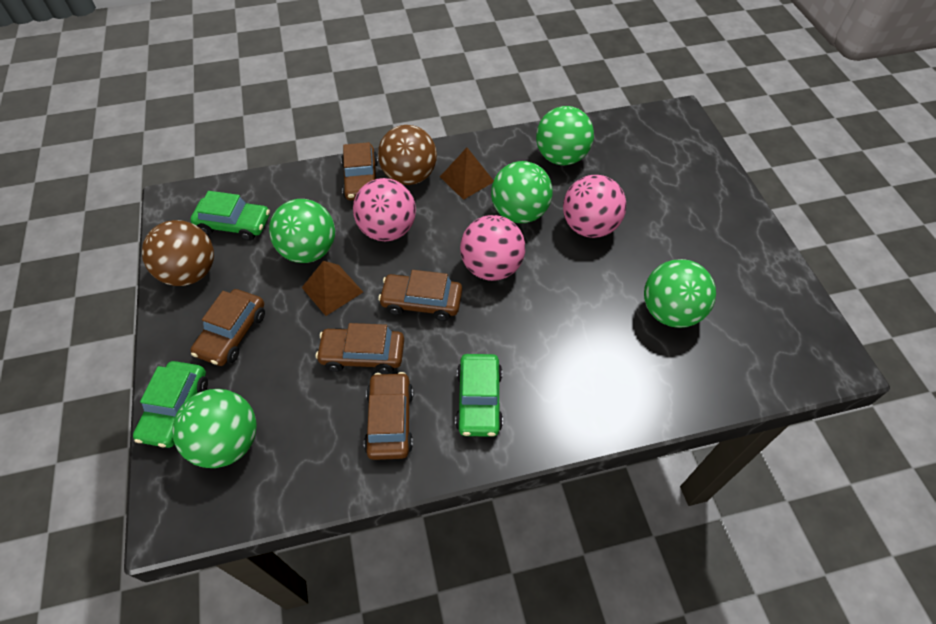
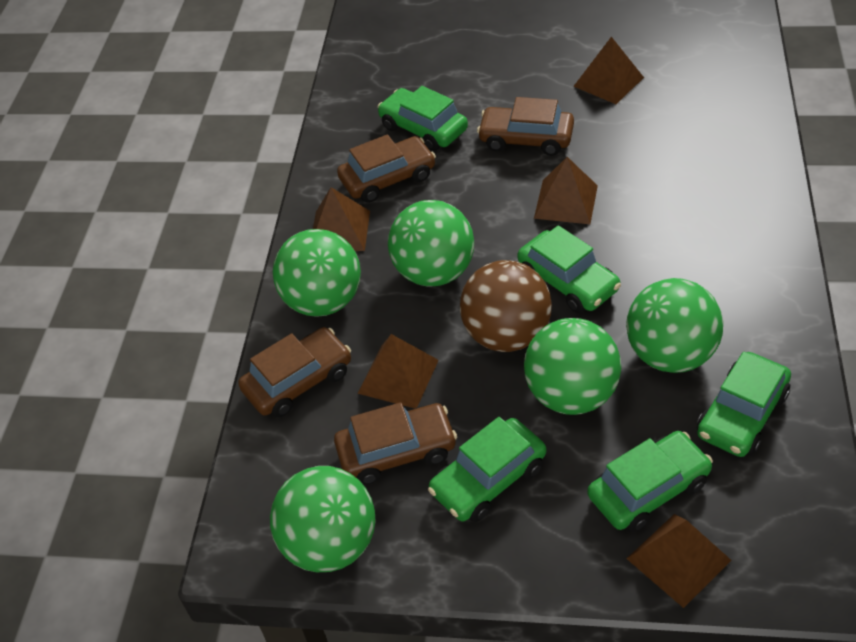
brown ball: [142,220,214,286] [378,125,437,185] = 2 -> [460,260,552,352] = 1
brown car: [191,289,265,366] [316,323,404,374] [341,142,378,200] [364,372,413,460] [378,270,462,321] = 5 -> [238,327,351,417] [334,402,457,485] [337,134,436,203] [477,97,574,156] = 4
brown pyramid: [302,261,363,316] [440,148,494,200] = 2 -> [313,187,370,251] [357,334,439,408] [534,157,598,224] [573,37,644,104] [626,514,732,608] = 5
green car: [133,361,208,448] [190,191,270,241] [455,354,503,437] = 3 -> [378,86,468,151] [428,417,546,522] [518,225,621,313] [587,431,713,532] [697,352,791,457] = 5
pink ball: [353,178,416,241] [460,215,525,281] [563,175,626,238] = 3 -> none = 0

